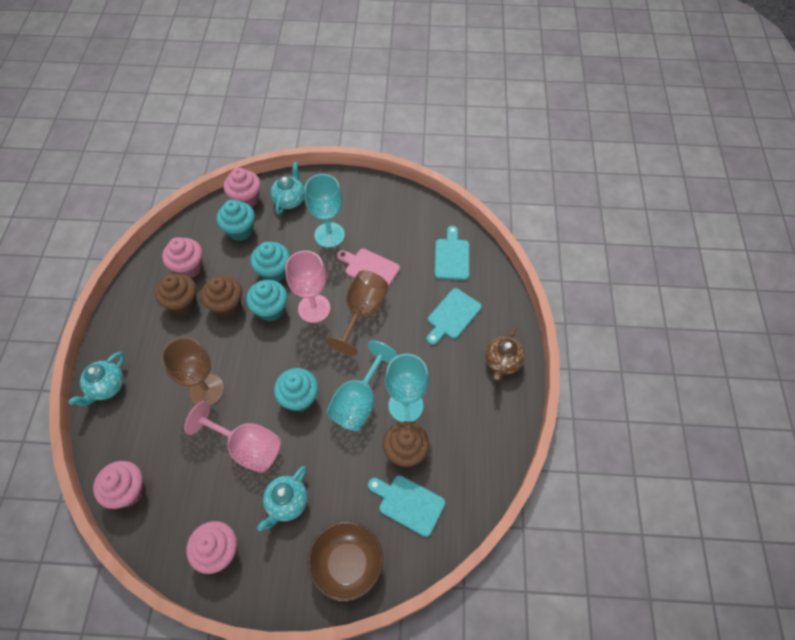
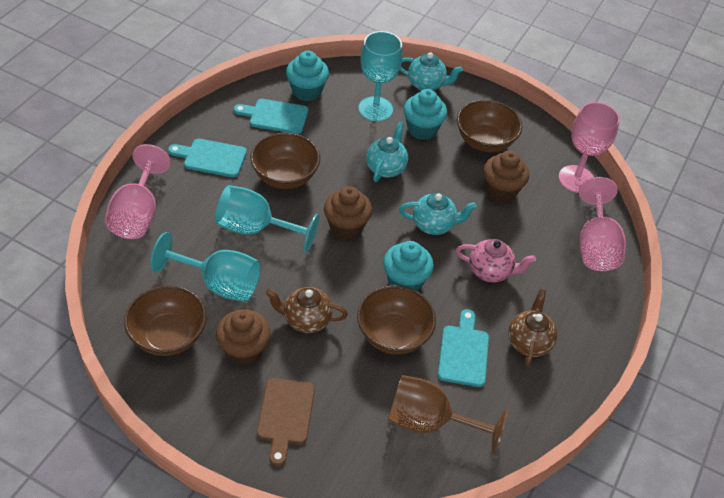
brown bowl: [308,521,383,601] = 1 -> [124,285,206,356] [250,133,320,189] [357,285,436,354] [457,100,522,152] = 4
brown cutting board: none = 0 -> [257,378,315,466] = 1
brown goblet: [161,337,224,406] [325,270,388,356] = 2 -> [388,375,508,455] = 1
brown teapot: [485,327,525,381] = 1 -> [266,287,348,333] [508,289,557,367] = 2
pink cupcake: [93,461,145,509] [162,237,202,278] [186,521,237,574] [224,168,261,207] = 4 -> none = 0
pink cutting board: [337,249,400,287] = 1 -> none = 0
pink goblet: [184,401,281,473] [285,251,330,323] = 2 -> [105,144,171,239] [558,102,620,193] [579,177,626,271] = 3
pink teapot: none = 0 -> [456,239,536,282] = 1
turquoise cupcake: [217,200,255,241] [246,280,287,322] [250,242,290,282] [274,368,318,412] = 4 -> [286,51,329,101] [383,241,434,292] [404,89,447,140] = 3

